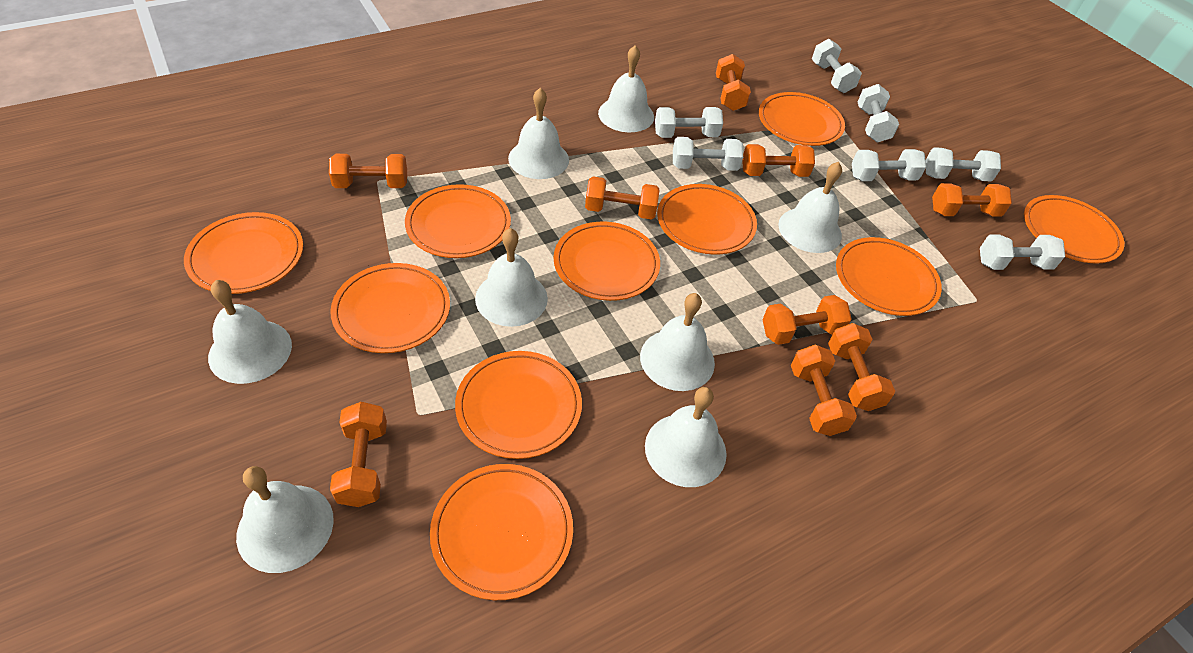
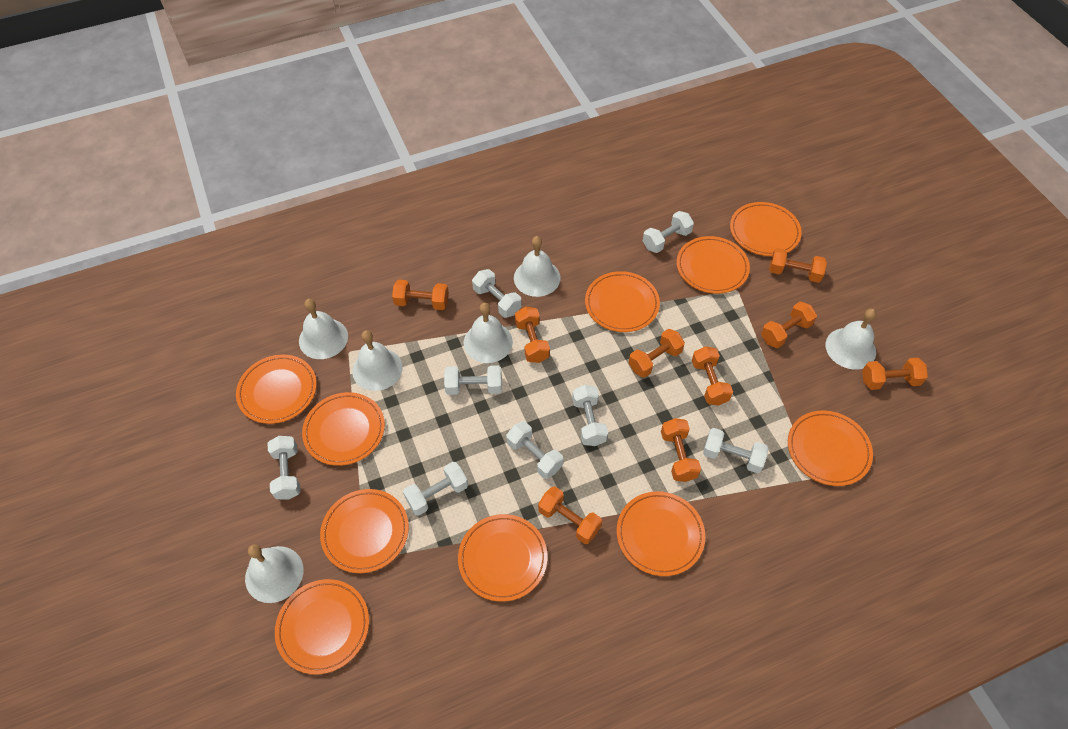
white bell: [208,280,292,384] [236,466,334,573] [475,228,548,327] [508,88,569,179] [598,45,654,132] [640,293,715,391] [645,387,727,487] [778,162,842,253] = 8 -> [245,544,303,603] [299,299,348,359] [352,330,403,391] [464,303,513,363] [514,236,560,297] [826,309,876,370] = 6
white dumbbell: [655,107,723,138] [673,137,743,171] [812,39,862,93] [852,149,926,181] [858,84,899,142] [926,147,1001,182] [980,234,1065,270] = 7 -> [267,436,301,500] [403,462,468,516] [444,365,502,395] [472,269,522,318] [506,421,563,479] [572,385,608,446] [643,211,694,253] [703,428,768,473] = 8

